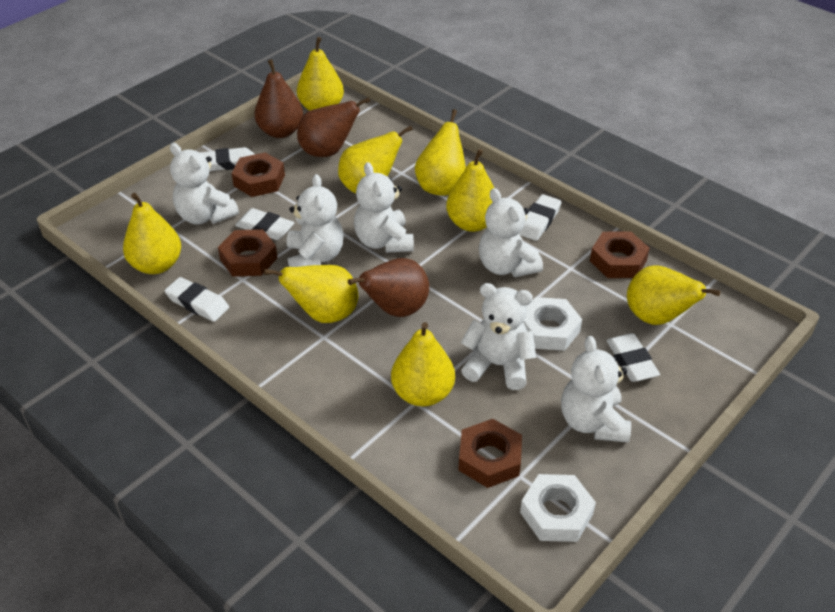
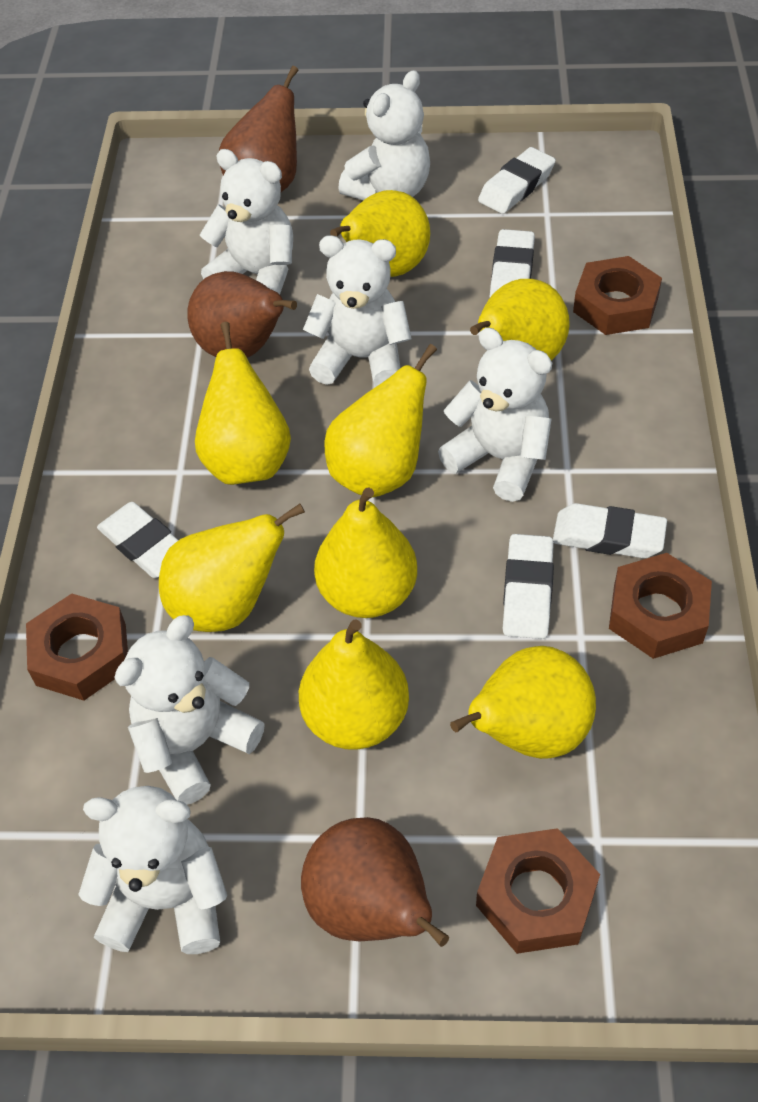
white nut: [520,474,596,542] [523,297,582,351] = 2 -> none = 0

